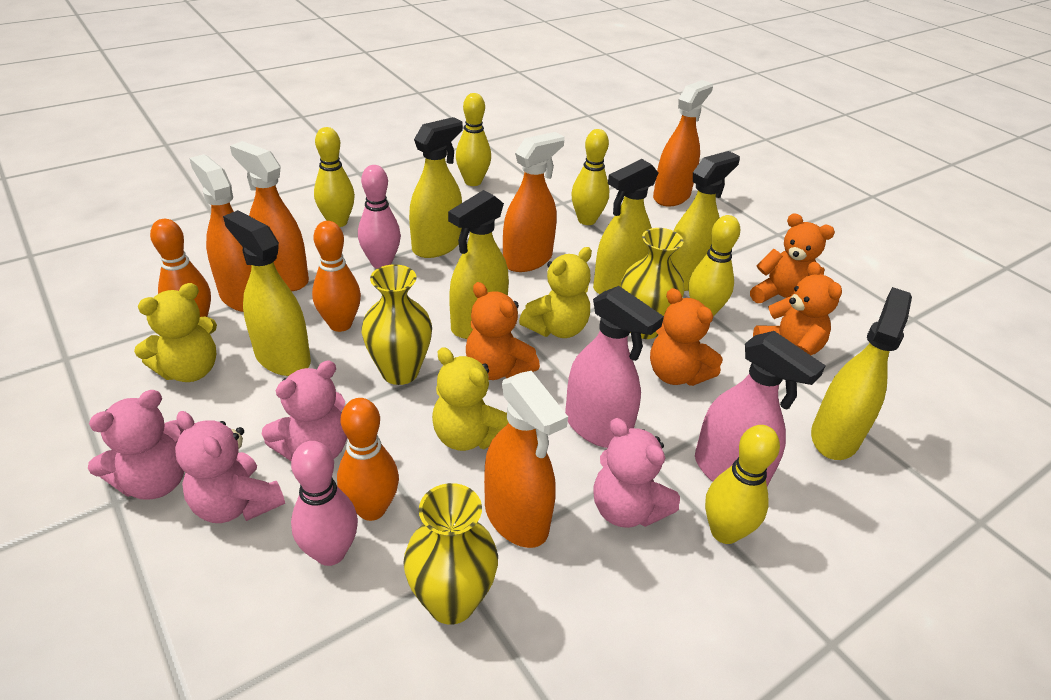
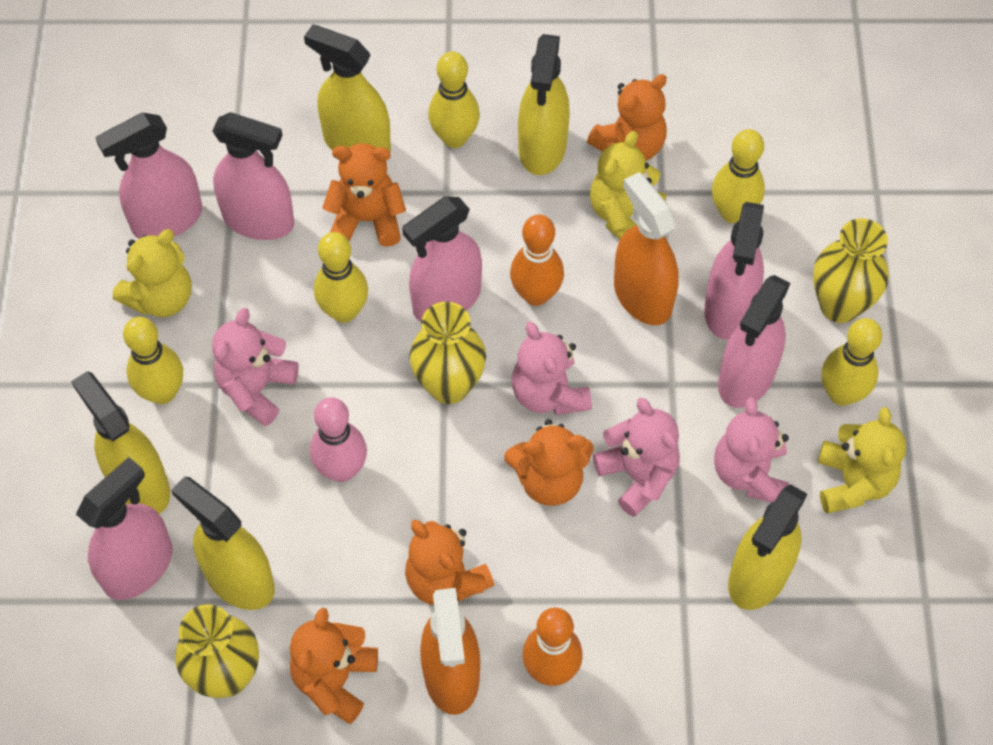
orange bowling pin: [150,219,211,317] [312,221,361,332] [337,398,399,521] = 3 -> [510,215,564,306] [522,608,583,686] = 2
orange spray bottle: [189,154,252,312] [230,141,309,291] [484,371,568,548] [503,132,565,272] [653,80,713,207] = 5 -> [420,588,480,715] [614,172,679,325] = 2
orange teddy bear: [466,282,540,380] [650,288,722,386] [750,213,835,303] [753,262,842,355] = 4 -> [290,608,378,724] [322,143,406,247] [405,520,495,605] [504,419,594,506] [587,74,667,161] = 5
pink bowling pin: [291,441,358,566] [358,165,401,269] = 2 -> [310,397,367,482] = 1
pink spray bottle: [565,286,664,448] [695,331,826,487] = 2 -> [76,457,173,600] [95,113,202,239] [212,112,295,240] [402,197,482,322] [704,202,764,340] [718,275,790,408] = 6
yellow spray bottle: [223,210,311,376] [409,117,463,258] [448,190,509,339] [593,159,658,294] [671,151,740,291] [811,287,912,460] = 6 -> [71,371,170,514] [171,477,275,610] [304,25,391,152] [518,34,570,175] [728,484,807,610] = 5

